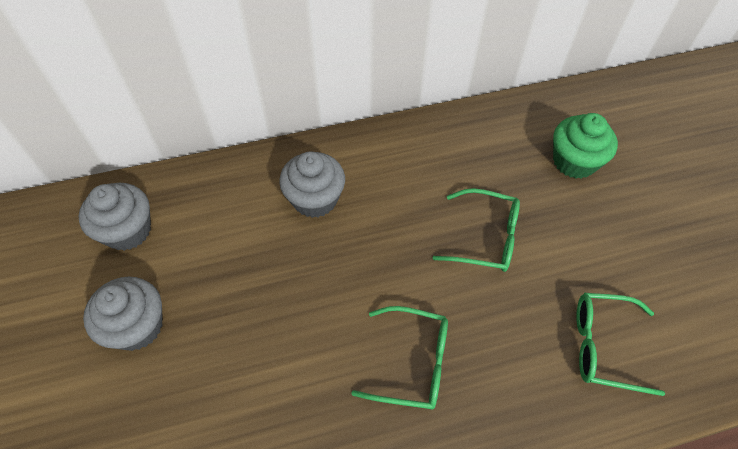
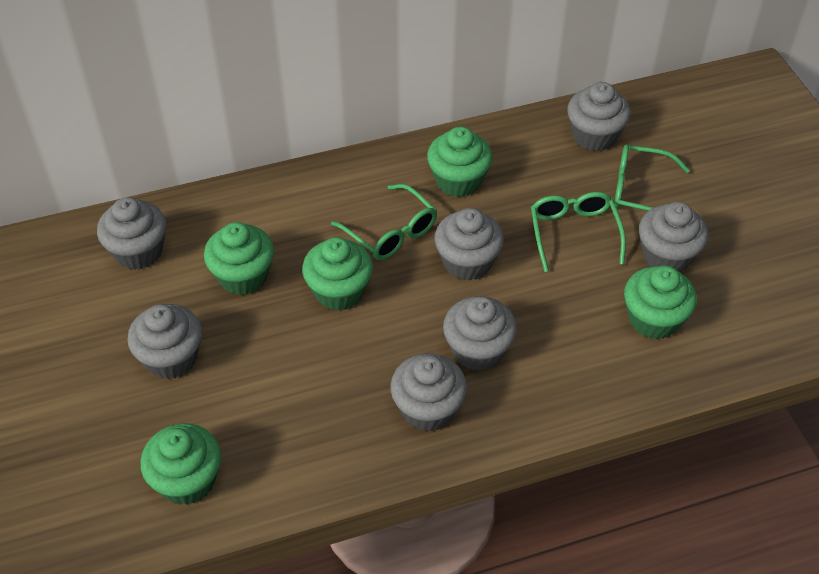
green cupcake: [553,113,618,179] = 1 -> [140,423,221,505] [204,222,274,295] [302,237,373,311] [427,127,492,197] [624,265,697,339] = 5
grey cupcake: [78,183,151,251] [83,277,163,351] [279,151,345,218] = 3 -> [97,197,166,270] [127,304,202,379] [390,353,467,431] [434,208,504,281] [443,296,517,371] [567,82,631,151] [639,202,708,272] = 7

